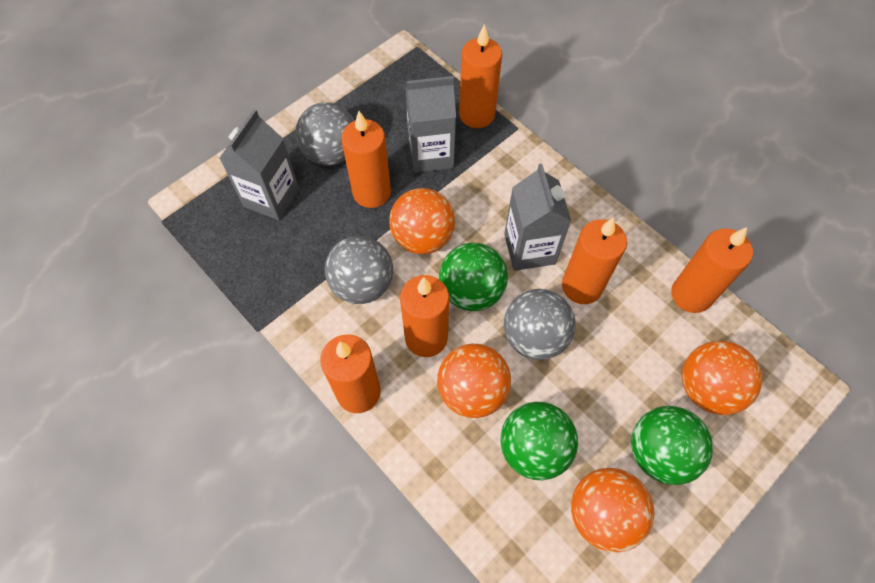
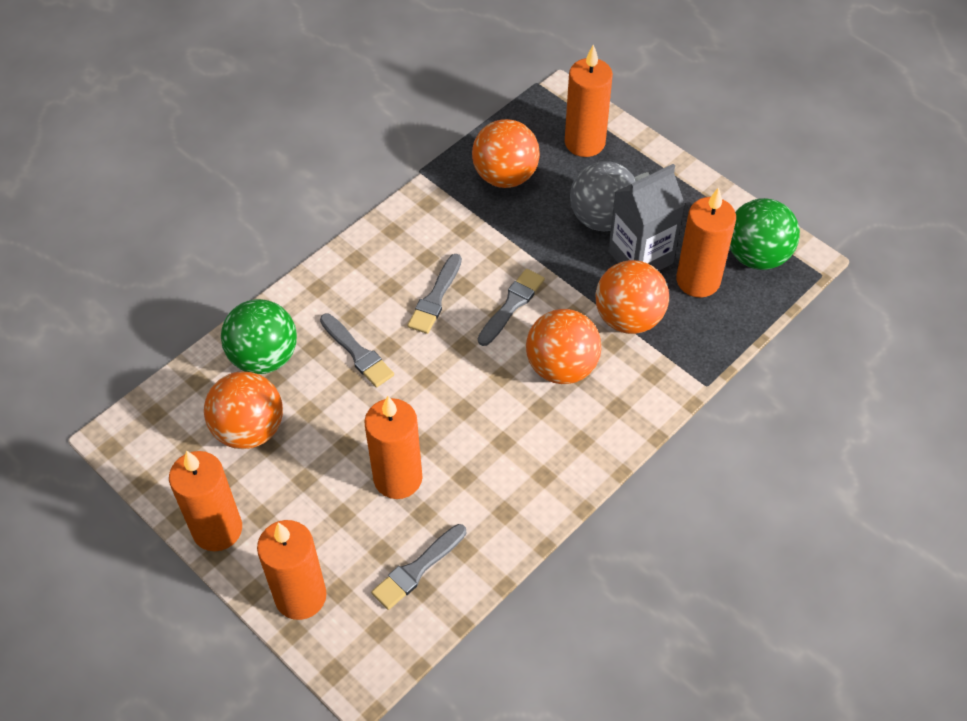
green ball: [439,243,508,311] [501,402,578,480] [631,406,713,485] = 3 -> [221,299,297,374] [730,198,800,270] = 2
grey ball: [295,102,354,166] [325,236,393,304] [504,289,576,360] = 3 -> [570,161,636,231] = 1
grey brush: none = 0 -> [320,314,394,387] [371,524,466,610] [407,254,462,334] [478,269,545,346] = 4
grey carton: [219,109,299,220] [405,76,456,173] [504,163,571,271] = 3 -> [608,164,685,271] = 1
orange candle: [320,335,381,413] [341,111,391,208] [400,275,449,357] [459,24,502,128] [562,217,627,304] [671,227,753,313] = 6 -> [169,451,242,551] [257,520,327,620] [364,396,423,499] [565,44,613,157] [676,187,736,298] = 5

